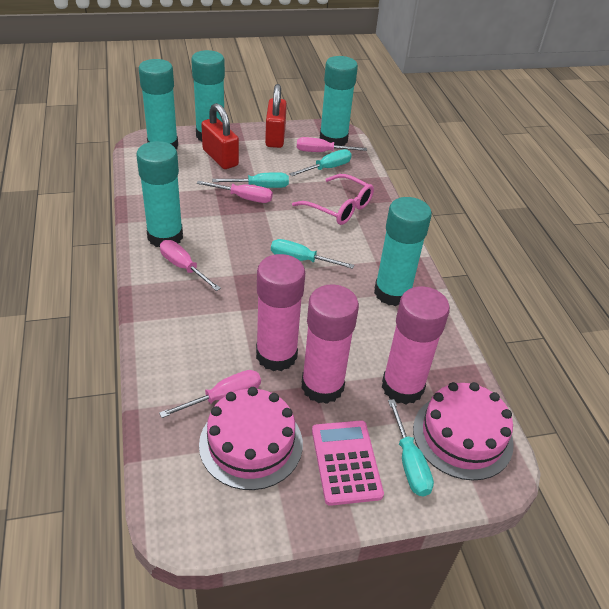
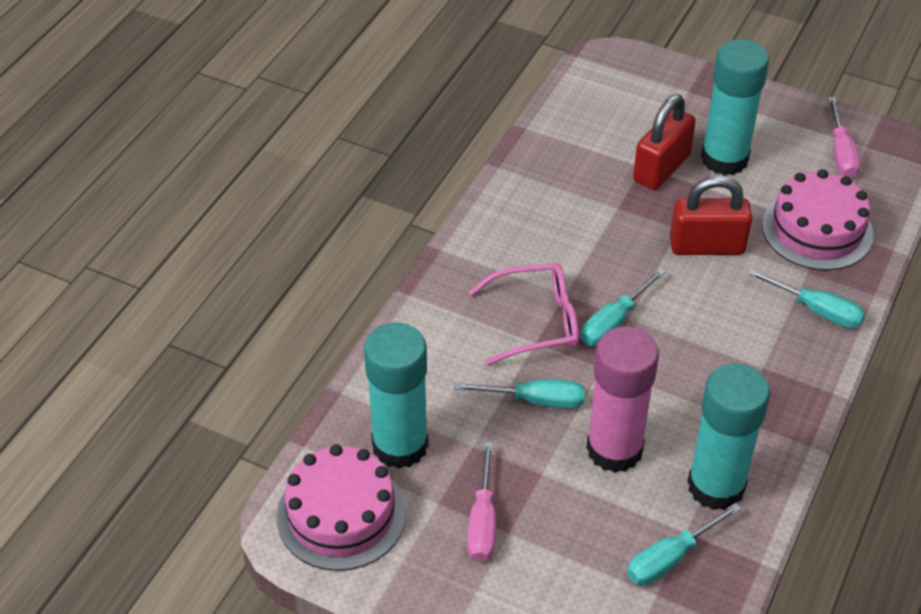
pink calculator: [312,420,384,506] = 1 -> none = 0
pink glue stick: [256,254,305,371] [301,284,359,404] [382,286,450,404] = 3 -> [586,326,659,473] = 1
pink screwdriver: [159,370,261,418] [160,240,221,291] [197,181,273,203] [297,137,367,152] = 4 -> [467,442,496,562] [828,97,861,178] = 2
turquoise glue stick: [136,141,183,247] [139,59,178,150] [191,50,225,141] [319,56,358,146] [374,197,432,306] = 5 -> [364,323,429,469] [687,363,770,510] [701,39,769,176] = 3

